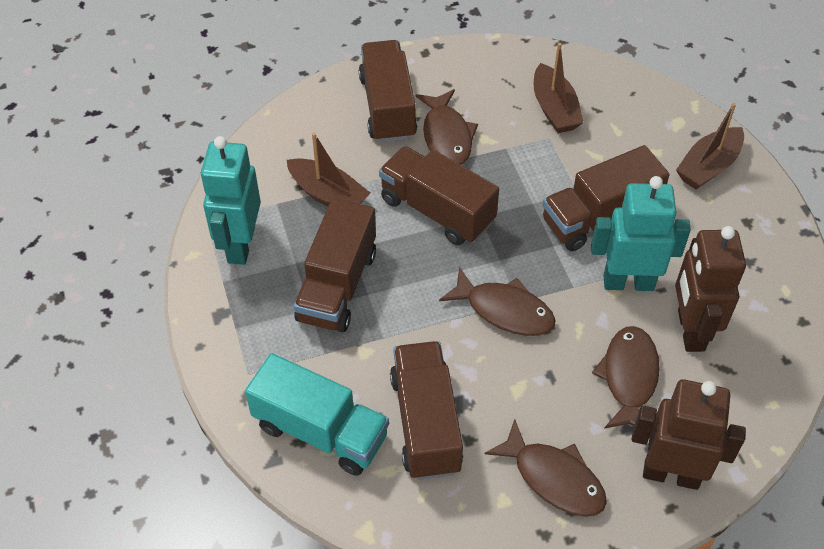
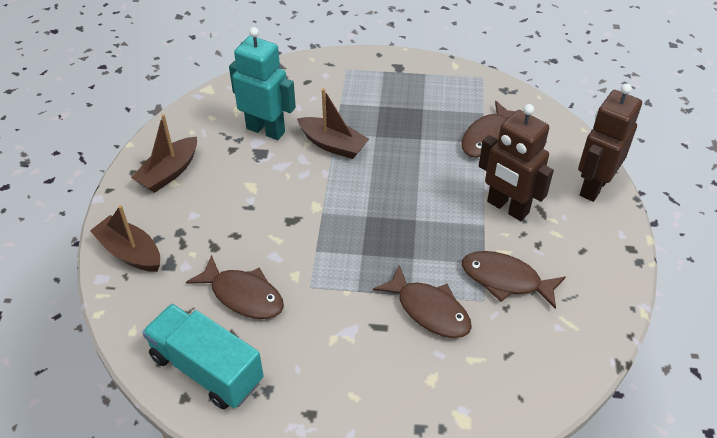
brown truck: [294,198,376,332] [358,40,417,143] [379,146,499,245] [390,341,463,480] [543,145,669,251] = 5 -> none = 0
turquoise robot: [201,136,261,265] [591,176,691,291] = 2 -> [229,27,296,140] = 1

